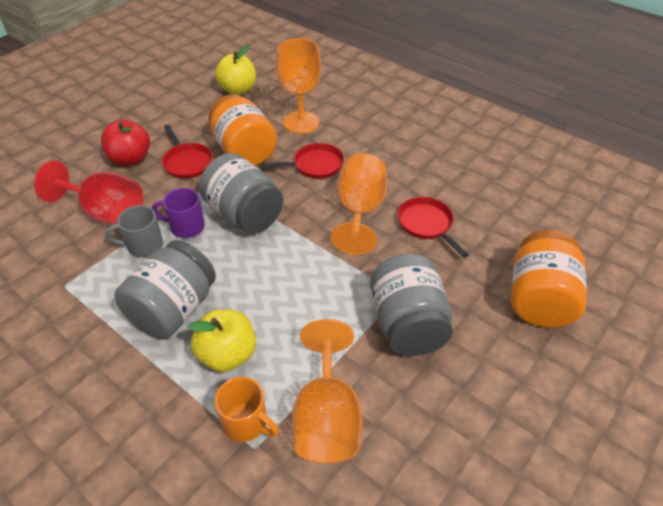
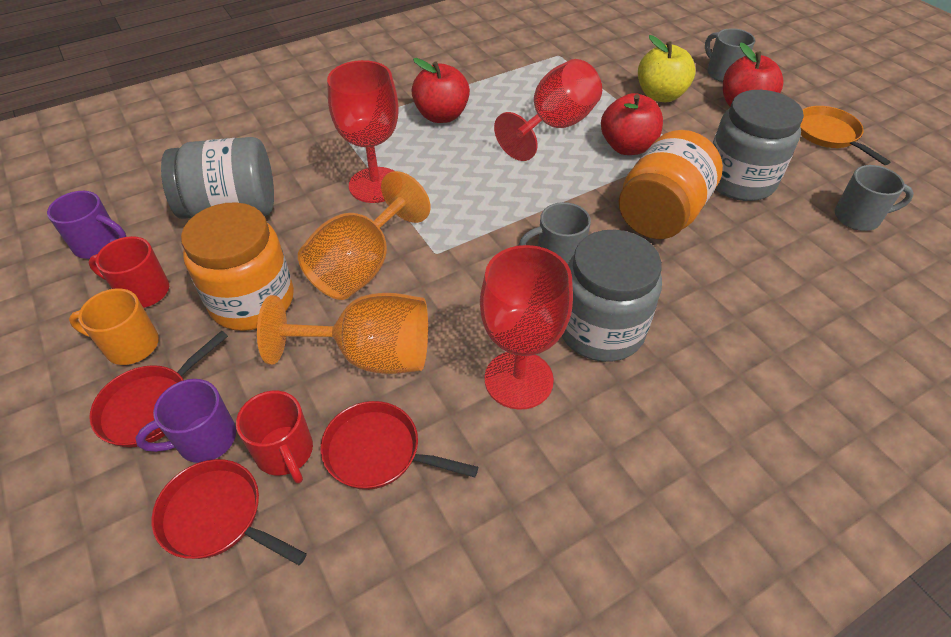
grey mug: [105,205,163,257] = 1 -> [519,202,591,264] [705,28,755,82] [835,165,914,231] = 3
orange goblet: [276,38,321,134] [292,319,362,463] [331,153,387,255] = 3 -> [257,293,428,374] [298,171,431,300] = 2
orange pan: none = 0 -> [800,106,891,165] = 1
purple mug: [152,188,205,238] = 1 -> [47,191,126,259] [136,379,236,463] = 2
red apple: [101,119,150,166] = 1 -> [411,58,470,123] [601,93,663,155] [723,42,784,106] = 3
red goblet: [34,160,143,224] = 1 -> [327,60,398,203] [480,245,573,410] [494,59,602,161] = 3
red mug: none = 0 -> [88,236,169,308] [236,391,313,484] = 2
yellow apple: [188,309,256,372] [215,45,256,95] = 2 -> [638,35,696,102] = 1

